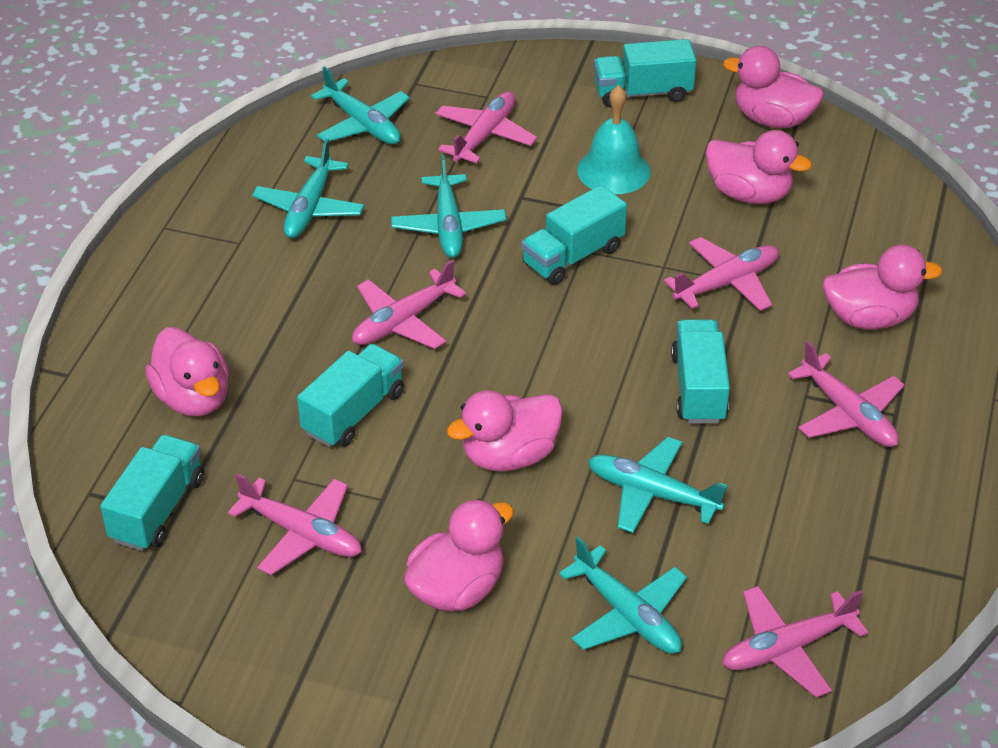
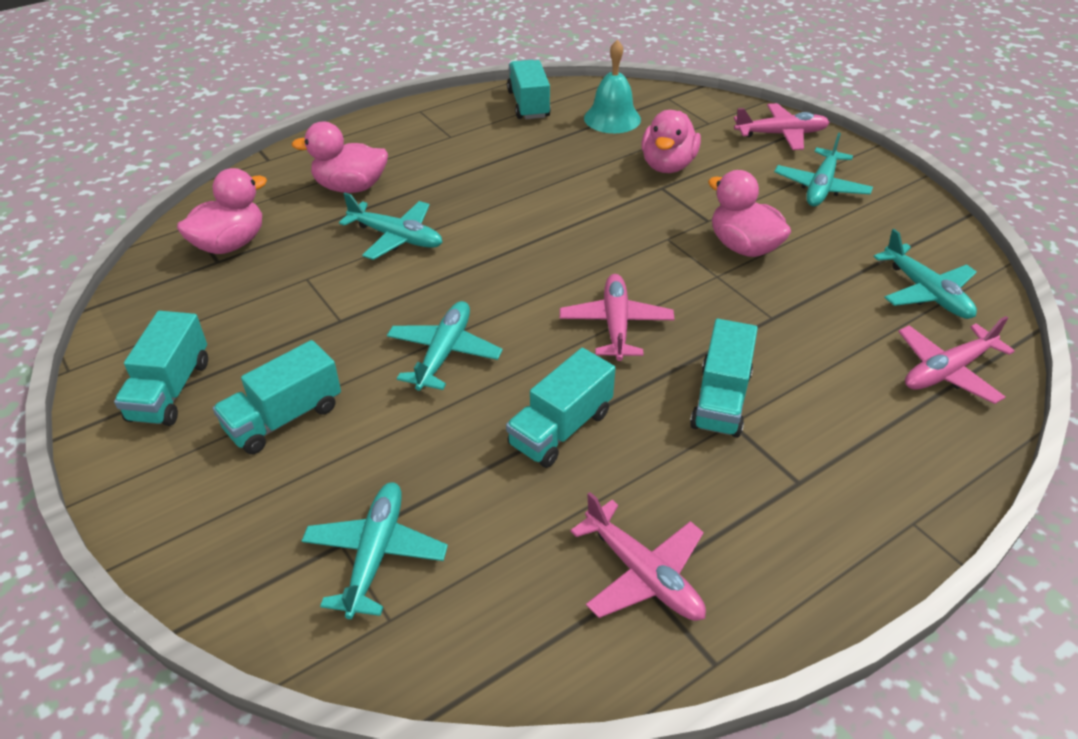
pink duck: [145,327,229,416] [404,499,514,611] [447,390,563,472] [706,130,812,204] [723,46,824,128] [823,245,942,330] = 6 -> [177,168,267,254] [292,121,388,193] [641,110,701,173] [708,170,791,257] = 4
pink plane: [228,473,362,575] [352,259,466,349] [435,91,537,163] [664,237,779,311] [722,586,868,698] [788,341,904,447] = 6 -> [560,274,675,361] [570,492,706,621] [734,103,830,150] [898,316,1015,404] = 4

